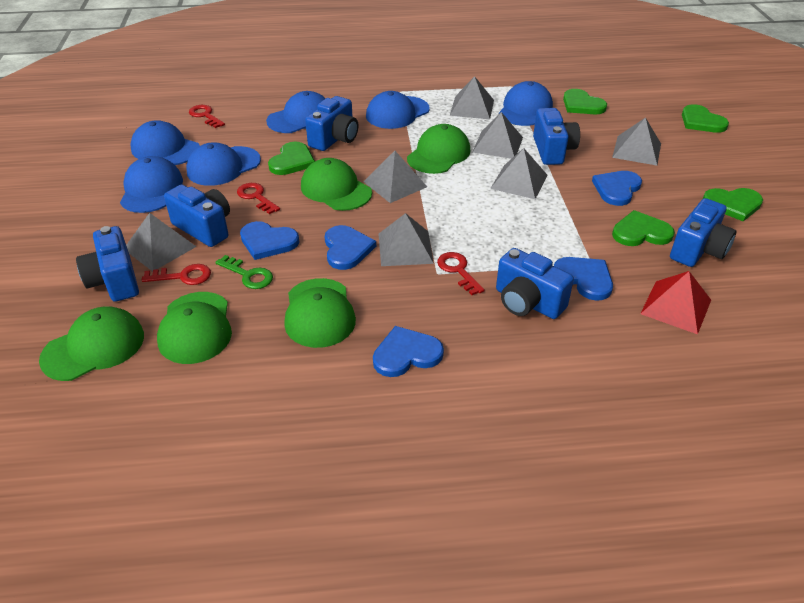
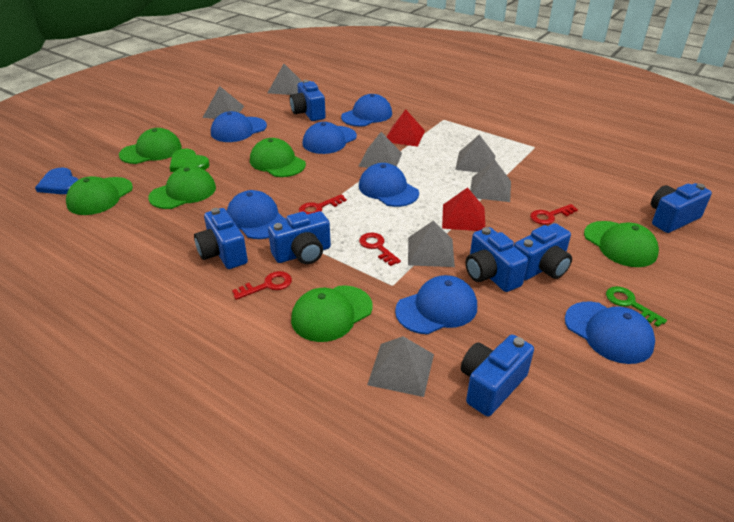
blue camera: [76,226,139,302] [164,184,230,247] [305,96,358,151] [496,248,574,319] [533,108,580,165] [670,198,736,267] = 6 -> [194,208,248,269] [268,211,331,264] [290,80,326,121] [461,335,534,417] [465,227,528,292] [514,223,572,280] [651,183,712,233] = 7
blue cap: [120,156,183,213] [130,120,200,165] [186,142,261,186] [266,91,326,133] [366,91,430,129] [499,81,553,126] = 6 -> [211,111,267,142] [227,190,286,239] [302,122,357,154] [341,94,392,127] [359,163,419,207] [395,275,477,335] [565,302,655,364] = 7
blue heart: [240,221,299,260] [324,225,376,270] [373,326,444,377] [554,257,613,301] [592,171,642,206] = 5 -> [35,167,79,194] = 1
green cap: [39,306,144,381] [157,292,232,364] [284,278,356,348] [301,158,372,211] [407,124,470,174] = 5 -> [66,176,133,215] [119,128,182,164] [148,166,216,209] [250,138,306,177] [291,285,373,342] [584,221,659,267] = 6
green heart: [268,142,315,175] [563,89,607,114] [612,210,675,246] [682,104,729,133] [703,188,763,221] = 5 -> [170,149,210,172] = 1
red pyramid: [640,271,711,335] = 1 -> [387,109,425,147] [442,187,485,231] = 2

